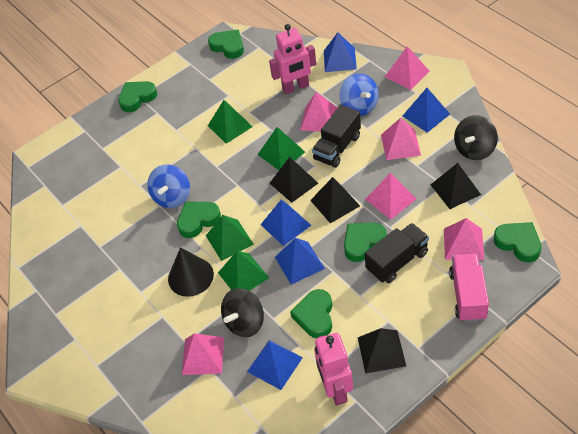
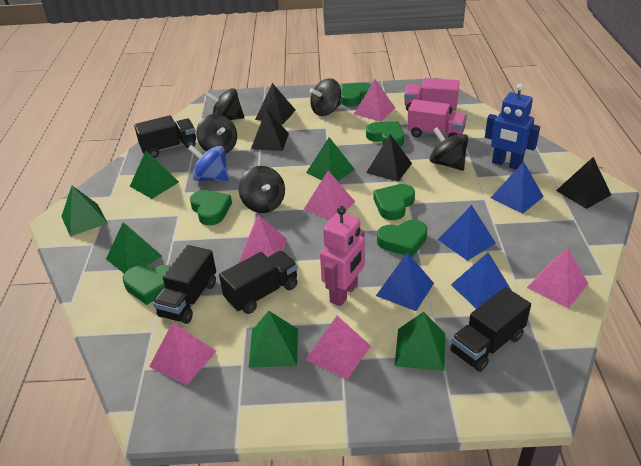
black cone: [168,247,214,297] = 1 -> none = 0
black spinning top: [221,288,264,337] [454,115,498,160] = 2 -> [196,114,237,154] [205,88,244,120] [239,166,285,213] [309,78,341,116] [429,127,468,171] = 5
black truck: [312,105,361,168] [365,223,429,283] = 2 -> [134,115,196,158] [153,245,216,324] [219,251,298,314] [450,287,531,372] = 4
blue pyramid: [247,340,303,390] [261,199,311,246] [275,238,325,284] [324,32,357,72] [403,88,450,133] = 5 -> [376,252,434,311] [438,205,496,261] [451,252,512,309] [491,162,544,214] = 4
blue robot: none = 0 -> [485,84,540,169] = 1
blue spinning top: [147,164,190,208] [339,74,379,116] = 2 -> [188,145,229,181] = 1
green pyramid: [206,215,254,261] [208,100,253,144] [218,251,269,291] [258,127,305,170] = 4 -> [61,186,108,237] [106,222,162,273] [130,151,179,199] [248,311,298,368] [306,137,355,181] [395,312,445,371] = 6
pink robot: [269,24,316,94] [314,333,353,405] = 2 -> [320,206,365,306] = 1
pink truck: [449,253,489,322] = 1 -> [404,78,460,114] [407,99,467,137] = 2

